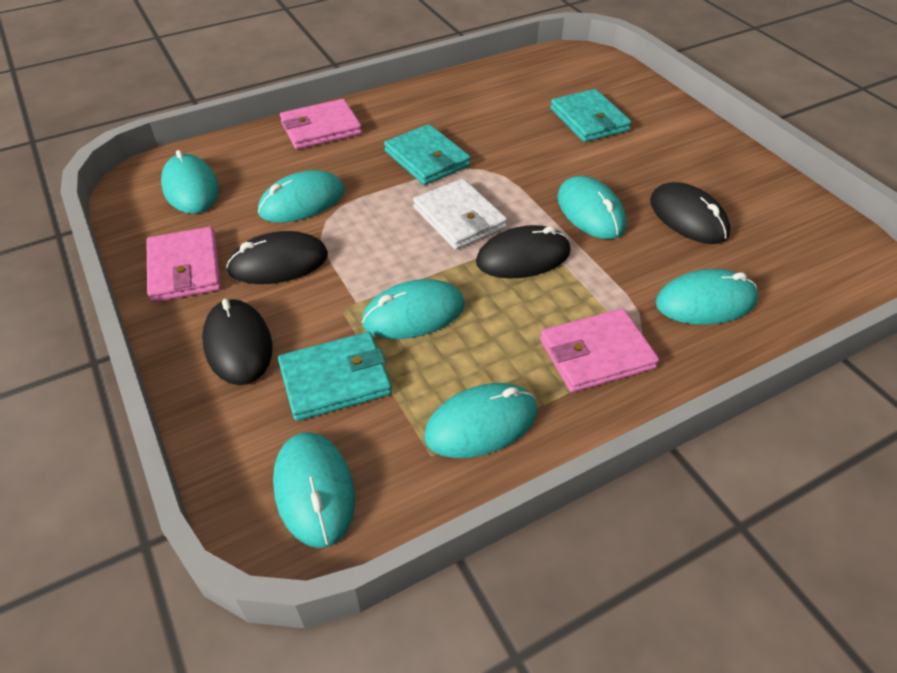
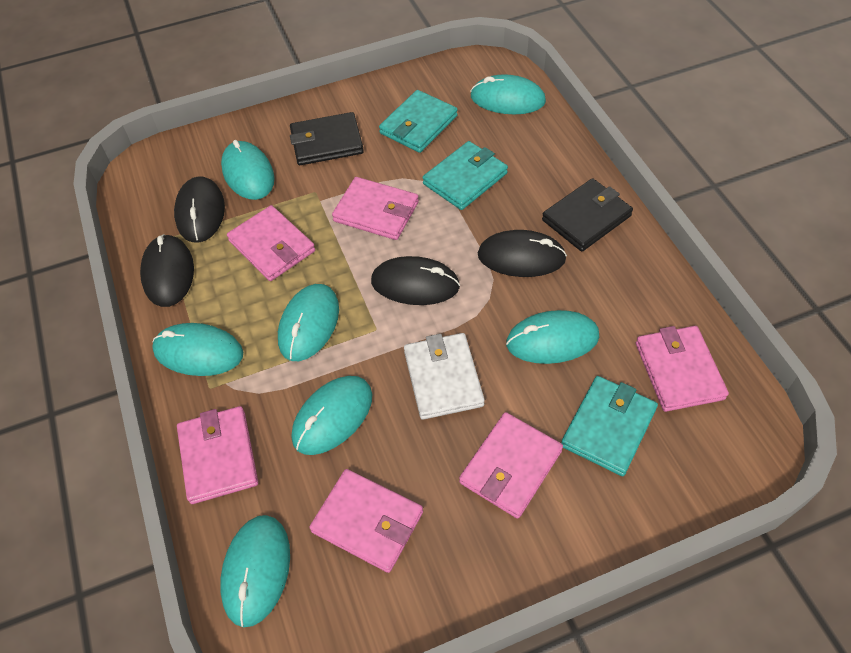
black wallet: none = 0 -> [290,112,364,165] [542,178,633,252] = 2
pink wallet: [147,227,221,303] [280,99,362,149] [540,308,659,392] = 3 -> [177,406,258,504] [227,205,315,281] [309,469,423,573] [332,177,419,240] [459,412,563,519] [636,326,729,412] = 6

